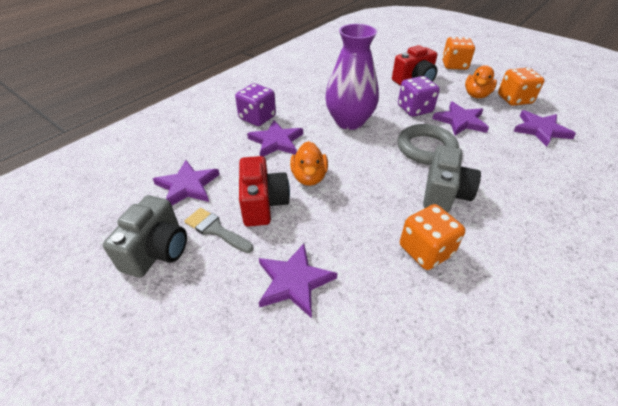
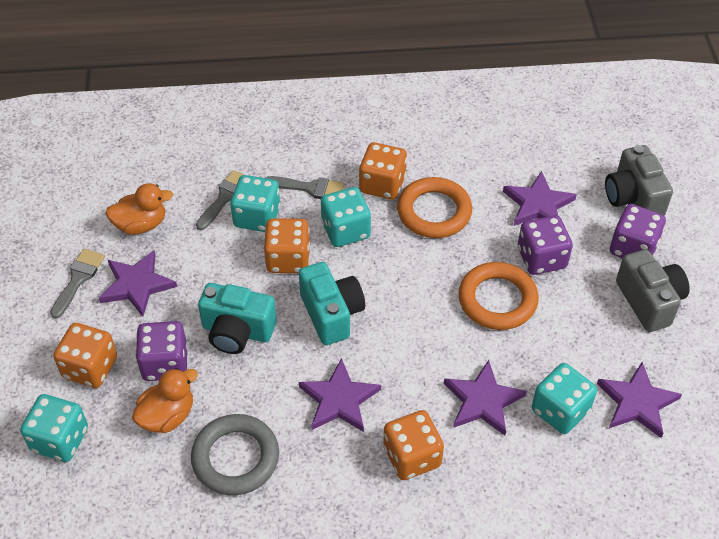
grey brush: [184,208,253,253] = 1 -> [50,248,105,319] [196,170,244,230] [266,176,344,199] = 3
orange dice: [400,204,465,270] [442,37,475,70] [498,68,545,106] = 3 -> [53,323,117,388] [264,218,310,273] [359,142,407,200] [383,410,444,480] = 4
orange ring: none = 0 -> [397,177,472,238] [458,262,539,330] = 2
purple dice: [235,83,276,126] [398,76,440,117] = 2 -> [136,321,188,381] [518,215,573,275] [610,204,666,258] = 3
purple vase: [325,24,379,130] = 1 -> none = 0
red camera: [239,156,290,227] [392,45,438,86] = 2 -> none = 0
turquoise camera: none = 0 -> [198,283,277,354] [299,262,365,345] = 2
turquoise dice: none = 0 -> [20,394,88,462] [230,175,280,232] [321,187,371,247] [532,363,597,434] = 4

